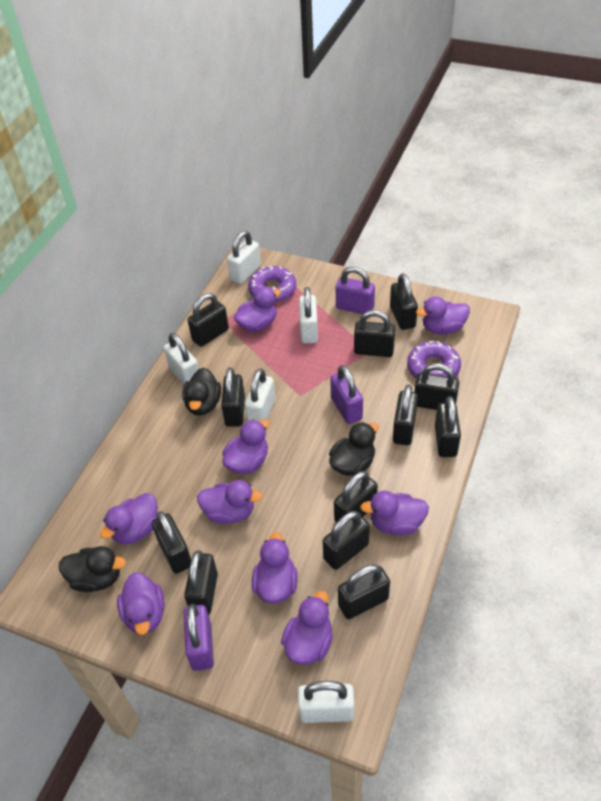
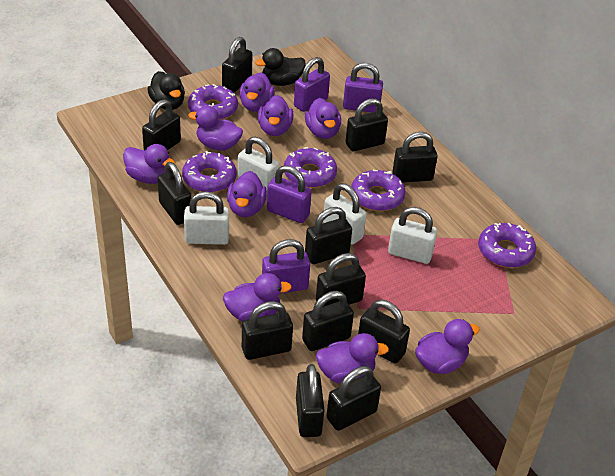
black duck: [59,546,126,592] [182,367,221,416] [329,422,379,476] = 3 -> [148,71,185,110] [255,48,306,86] = 2
purple donut: [248,266,296,303] [407,341,461,378] = 2 -> [182,151,237,193] [188,84,238,120] [284,147,337,188] [351,170,406,211] [478,223,536,268] = 5
purple padlock: [184,604,214,671] [330,365,363,424] [336,267,375,314] = 3 -> [262,239,310,293] [267,165,312,223] [294,57,330,112] [343,63,383,112] = 4
white padlock: [164,333,199,384] [227,231,261,284] [245,368,275,421] [298,681,354,723] [299,287,318,343] = 5 -> [184,191,229,245] [238,137,279,190] [323,183,366,245] [388,207,437,264] = 4

